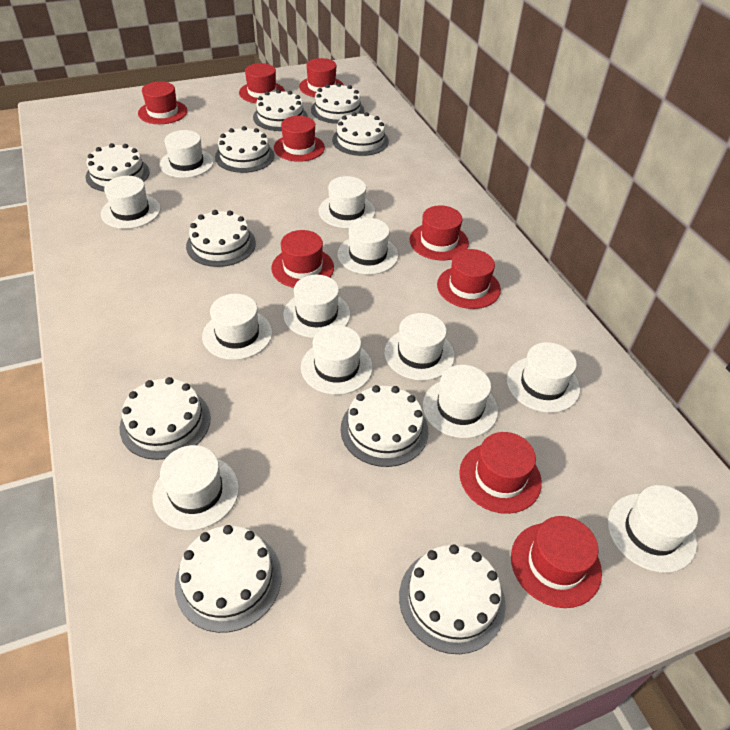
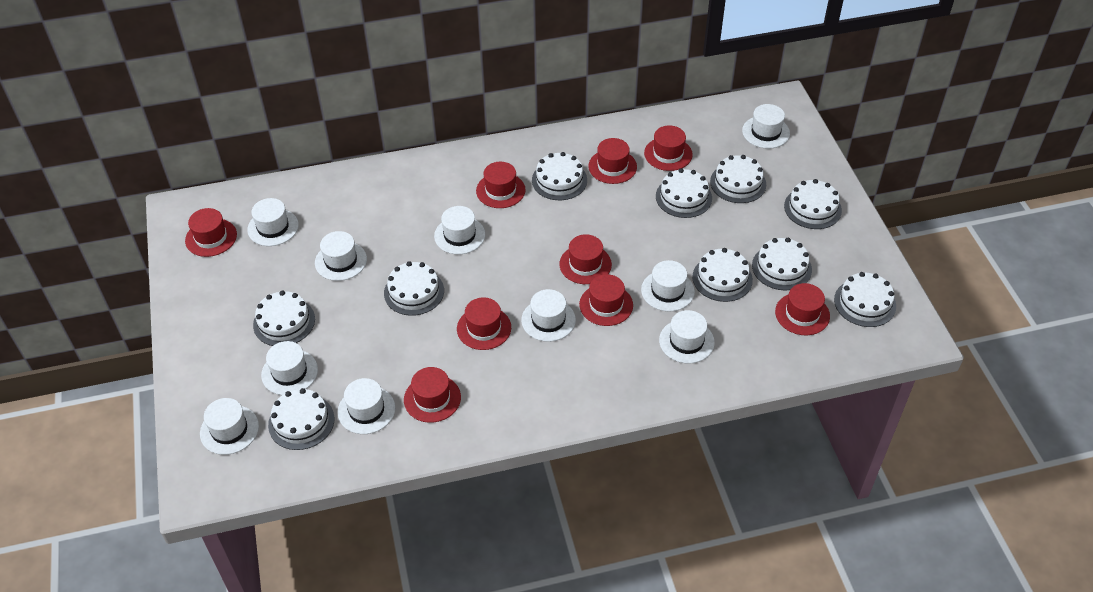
white hat: [101,176,161,229] [153,445,239,530] [160,130,214,178] [202,294,272,360] [283,275,351,338] [301,325,373,395] [318,176,375,228] [338,218,398,275] [385,313,455,381] [423,365,498,438] [507,342,580,413] [608,485,698,573] = 12 -> [200,398,259,455] [247,198,299,246] [261,341,318,395] [315,231,367,281] [337,378,395,434] [434,206,485,254] [521,289,576,342] [641,260,695,312] [659,310,715,364] [742,104,790,149] = 10

